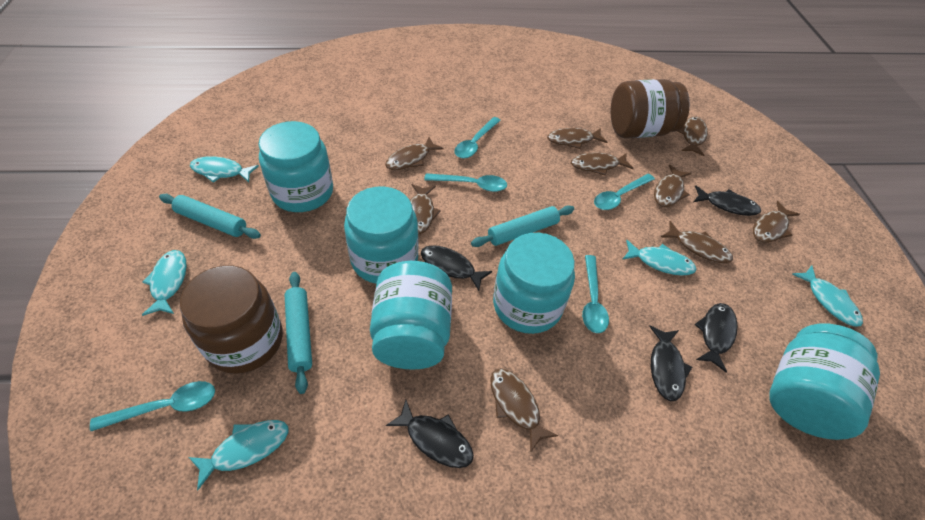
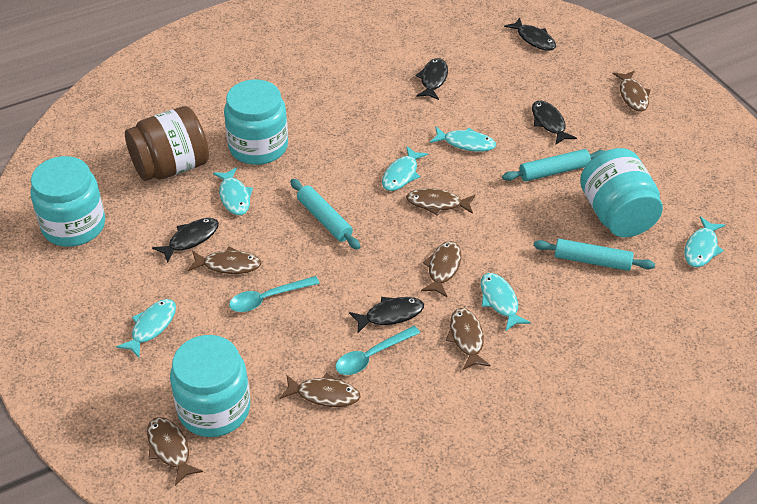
brown fish: [385,137,444,170] [410,184,441,235] [490,368,558,453] [547,128,607,149] [571,153,634,176] [654,164,691,207] [661,221,733,263] [678,116,708,156] [753,201,800,243] = 9 -> [147,417,203,486] [188,246,261,274] [280,373,360,407] [406,188,475,216] [421,241,461,297] [446,308,491,370] [613,71,651,112] = 7
brown jar: [180,265,283,374] [611,79,690,138] = 2 -> [125,106,209,181] = 1
turquoise fish: [142,250,187,316] [189,420,289,490] [190,156,259,183] [622,240,697,276] [792,266,863,327] = 5 -> [116,299,176,358] [213,167,253,215] [382,146,428,191] [430,127,496,152] [481,273,531,331] [684,216,725,267] = 6
turquoise jar: [259,121,333,212] [344,186,419,284] [370,261,452,370] [493,233,575,334] [769,324,880,440] = 5 -> [30,156,105,247] [170,335,250,437] [224,79,288,165] [580,148,663,237] = 4
turquoise spoon: [90,381,215,431] [424,173,507,192] [454,117,501,158] [582,255,609,333] [594,174,655,210] = 5 -> [229,276,320,312] [336,326,420,375] = 2

